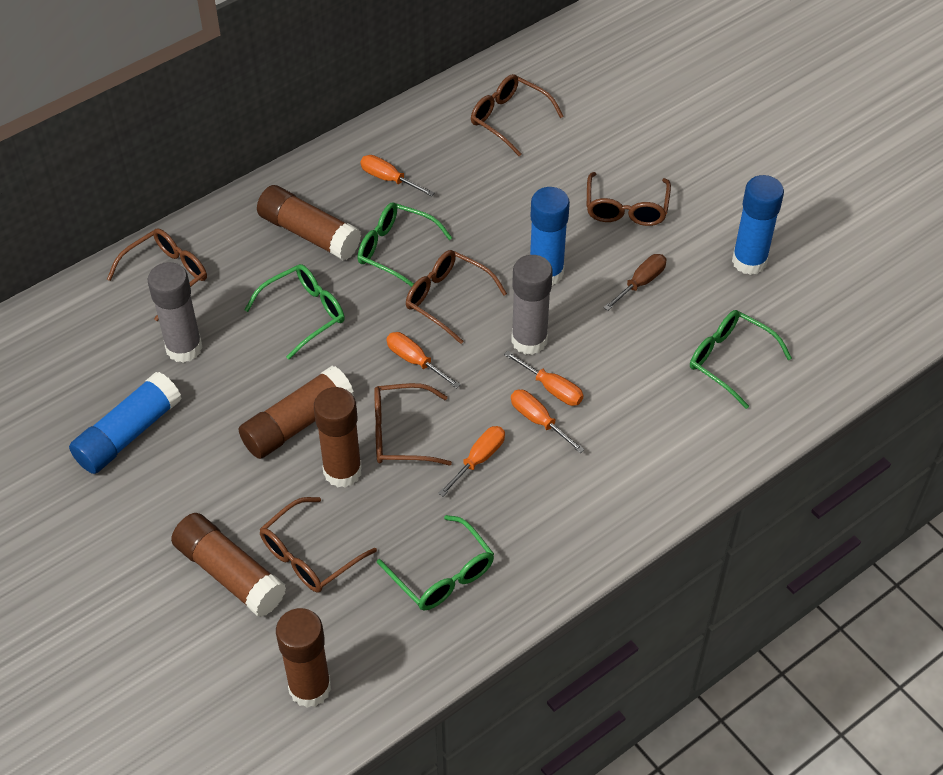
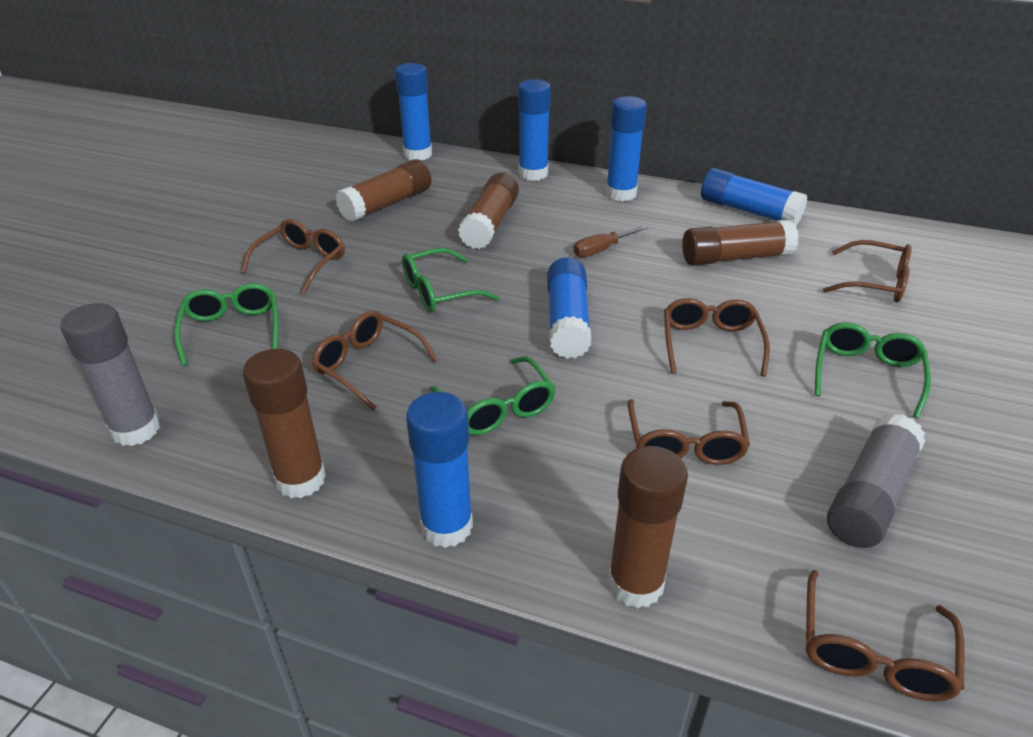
blue glue stick: [69,372,182,474] [530,187,570,286] [732,175,784,275] = 3 -> [395,63,432,160] [406,392,473,548] [518,79,551,181] [547,257,591,359] [606,96,647,201] [701,168,807,225] = 6
orange screwdriver: [360,155,435,196] [387,332,461,389] [438,426,505,497] [504,351,583,406] [511,390,585,453] = 5 -> none = 0

